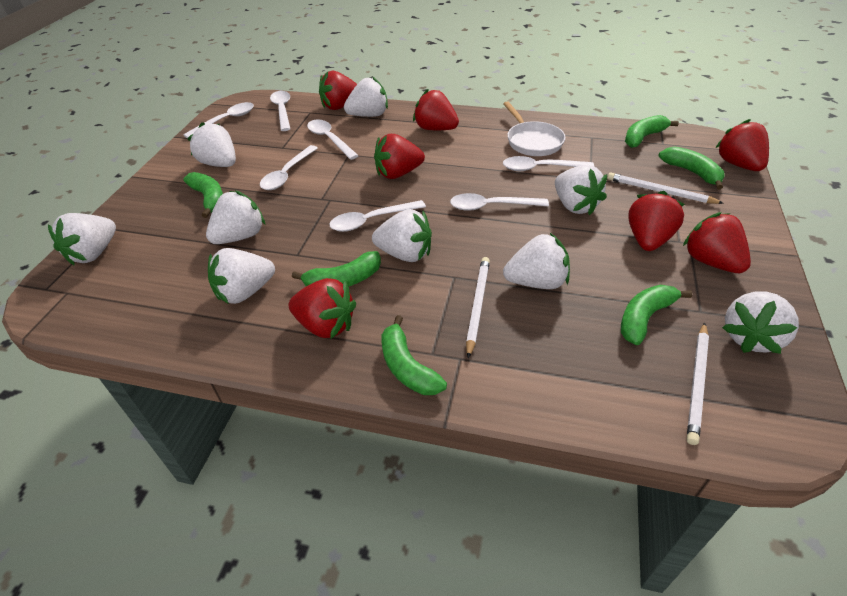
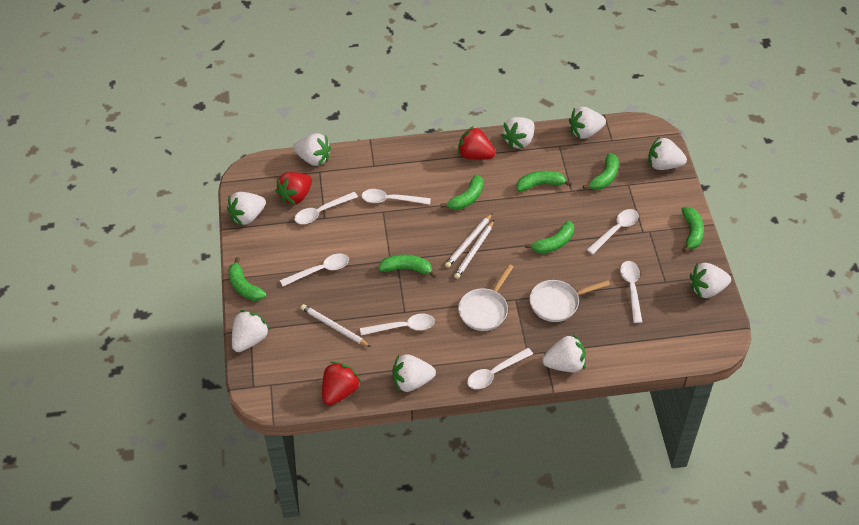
green banana: [183,172,223,218] [292,251,381,287] [381,315,447,395] [621,285,692,345] [625,115,679,148] [659,146,725,190] = 6 -> [228,257,267,301] [378,255,437,278] [440,175,483,210] [517,171,572,192] [525,221,574,254] [583,153,619,190] [681,207,704,252] = 7
red strawberry: [288,278,356,339] [319,71,357,110] [374,134,425,179] [413,89,459,130] [628,191,685,251] [683,212,751,273] [716,119,769,171] = 7 -> [276,172,312,205] [322,361,361,405] [458,127,496,160] = 3
white pan: [503,101,566,156] = 1 -> [458,264,513,331] [530,280,610,322] = 2

